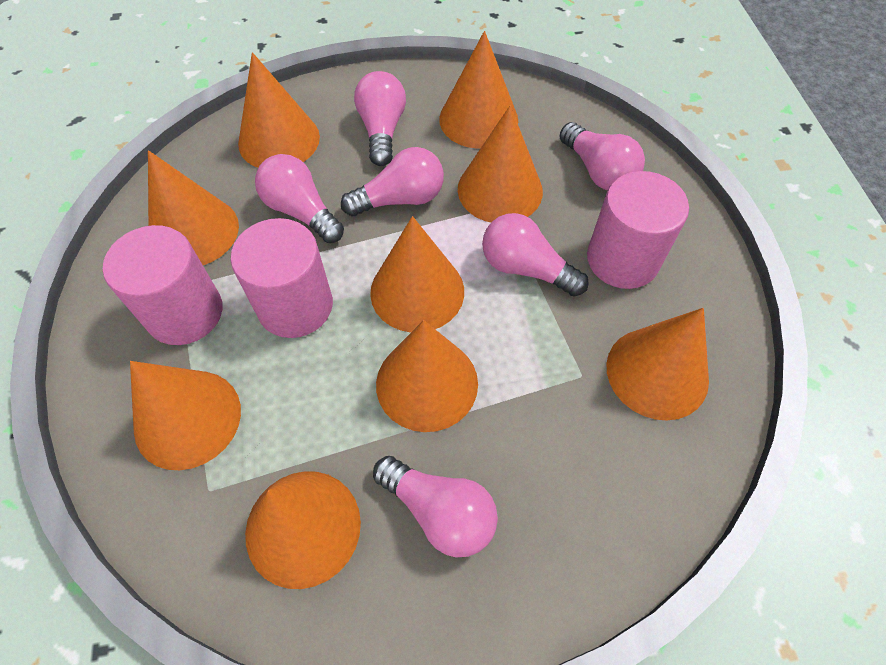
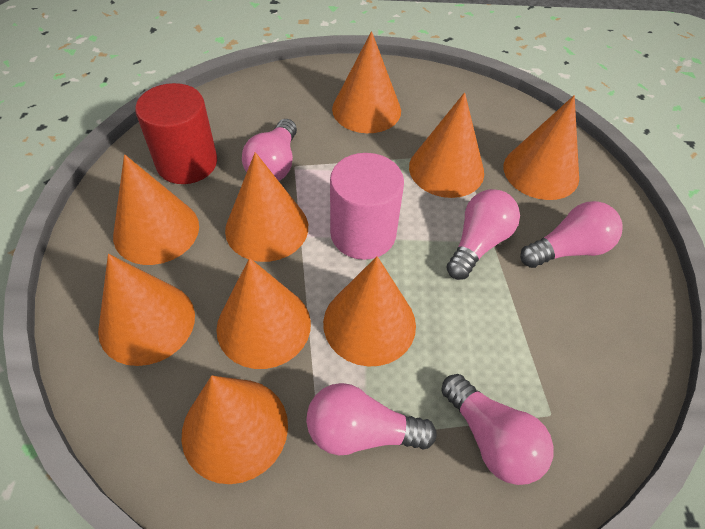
pink cylinder: [103,225,222,345] [230,218,333,338] [587,171,689,289] = 3 -> [330,153,404,260] = 1
pink light bulb: [255,154,344,243] [341,147,444,216] [354,71,406,166] [373,456,498,557] [482,213,589,297] [560,122,645,190] = 6 -> [242,119,297,181] [306,383,437,455] [441,374,554,485] [446,189,520,280] [520,201,623,268] = 5
red cylinder: none = 0 -> [135,83,217,184] = 1

